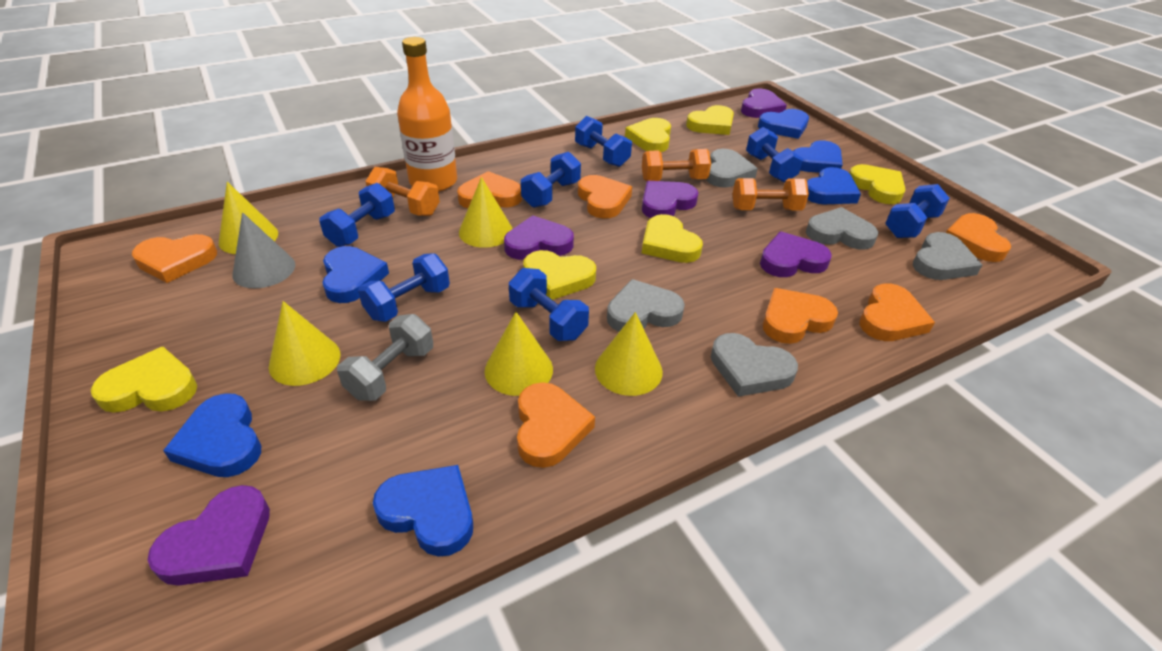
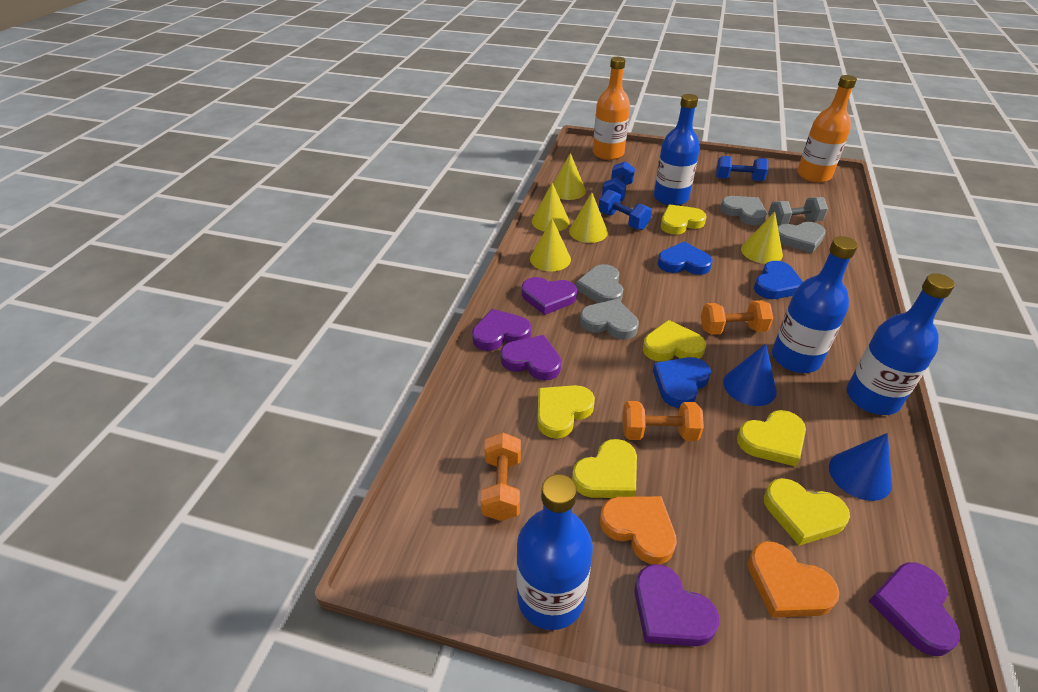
blue bottle: none = 0 -> [516,474,593,630] [654,94,700,205] [772,236,858,373] [847,273,955,415] = 4
blue cone: none = 0 -> [723,344,777,406] [829,433,892,501] = 2
blue dumbbell: [319,183,395,247] [358,253,450,322] [509,268,589,341] [521,152,581,208] [575,116,632,167] [746,127,803,183] [885,184,950,238] = 7 -> [598,190,652,230] [602,161,635,201] [716,156,768,181] = 3
blue heart: [163,393,261,477] [322,246,389,303] [373,465,473,557] [758,109,809,139] [794,140,843,173] [807,167,861,204] = 6 -> [653,357,711,408] [657,242,713,275] [754,261,803,299] = 3
grey cone: [233,212,295,288] = 1 -> none = 0
grey heart: [607,279,685,332] [706,149,758,188] [711,333,798,397] [806,207,878,250] [913,232,982,280] = 5 -> [576,264,623,303] [580,299,639,340] [720,196,767,226] [778,222,826,253] = 4
orange bottle: [397,37,457,192] = 1 -> [593,57,630,160] [797,75,857,183] = 2
orange heart: [132,234,217,283] [457,171,522,208] [517,382,595,468] [578,175,632,219] [763,288,838,344] [860,283,935,341] [946,213,1011,262] = 7 -> [600,496,677,565] [748,541,839,618] = 2

